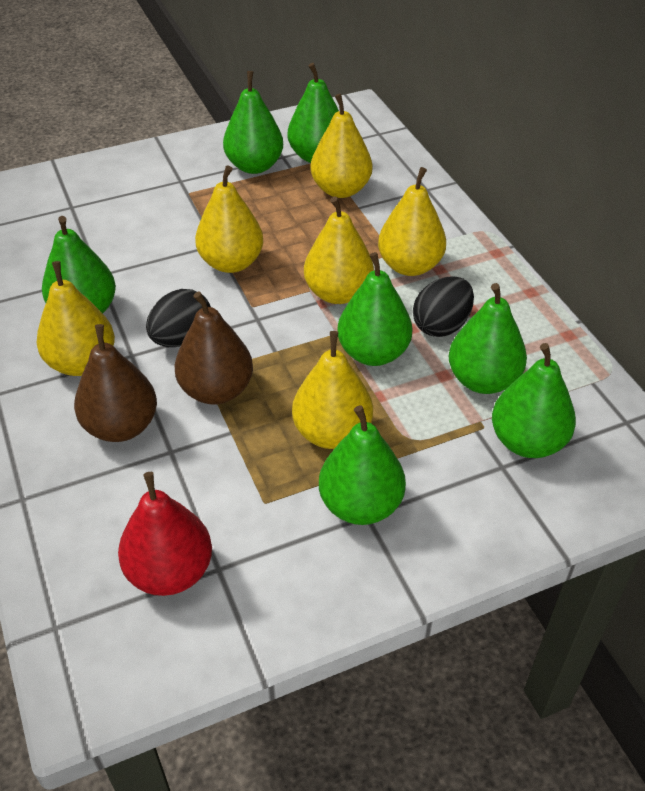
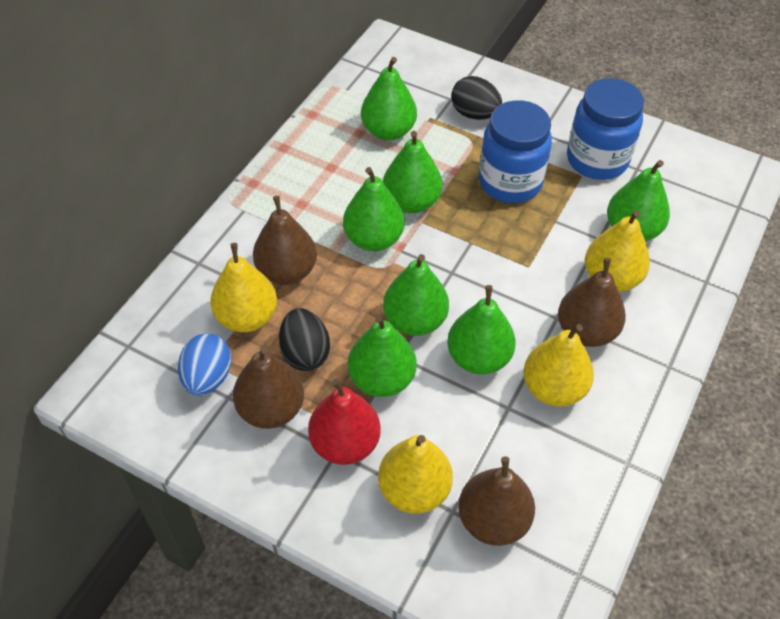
blue egg: none = 0 -> [178,333,232,396] = 1
blue jar: none = 0 -> [479,100,552,203] [567,78,644,180] = 2
brown pear: [74,324,157,442] [175,291,253,405] = 2 -> [233,347,304,429] [253,196,317,285] [458,456,535,546] [558,258,626,347] = 4
yellow pear: [36,261,115,376] [195,165,263,273] [292,331,373,449] [304,196,374,304] [310,94,372,198] [378,167,446,276] = 6 -> [210,243,277,332] [378,435,453,514] [523,324,594,407] [585,210,650,292] = 4

